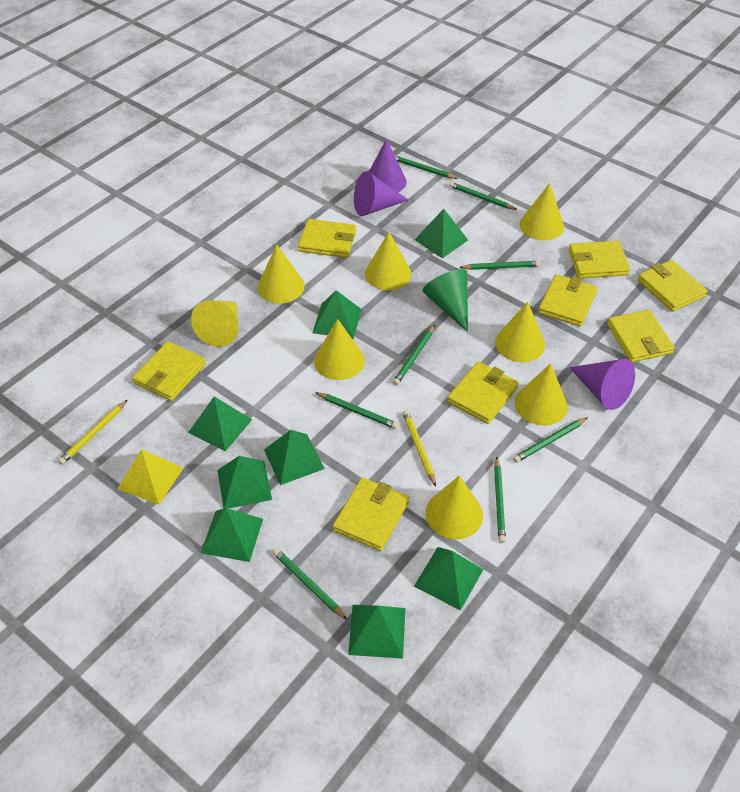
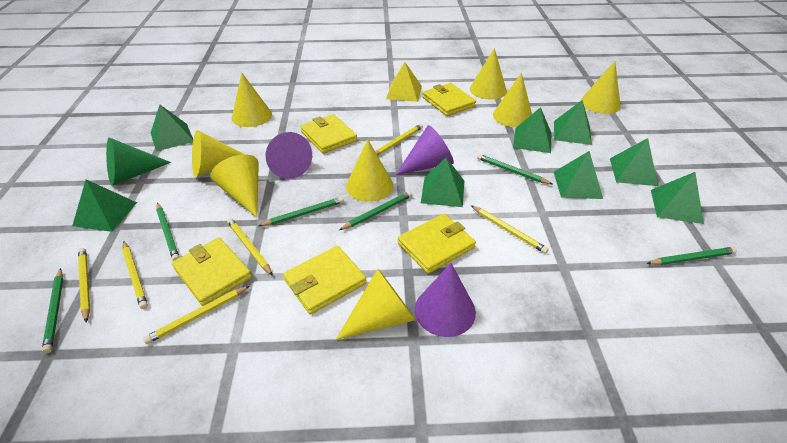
green pencil: [273,548,347,620] [315,392,398,429] [393,325,435,385] [395,155,458,179] [449,182,517,210] [459,261,540,270] [494,457,506,543] [513,417,588,463] = 8 -> [42,268,63,354] [156,203,180,261] [258,197,344,226] [339,191,412,230] [477,154,552,184] [646,247,737,265] = 6
yellow pencil: [58,400,128,465] [402,410,436,487] = 2 -> [78,248,90,323] [122,241,148,309] [143,286,250,344] [227,218,273,276] [375,124,423,156] [471,205,549,254] = 6
yellow wallet: [132,341,206,401] [298,219,356,258] [333,478,409,551] [447,361,519,424] [538,274,598,327] [568,241,630,278] [607,310,675,362] [638,260,708,312] = 8 -> [172,237,252,306] [283,246,366,314] [300,114,357,154] [398,214,476,274] [423,83,476,116] = 5

